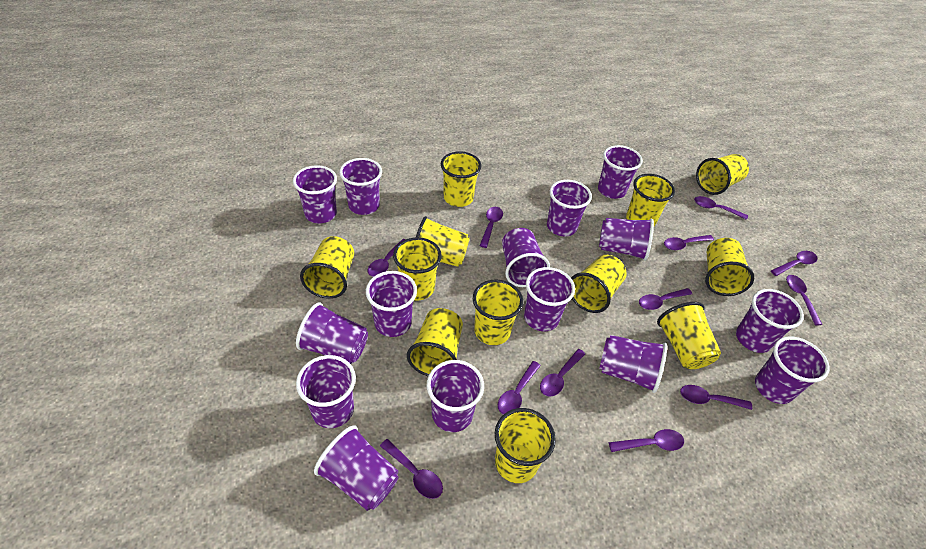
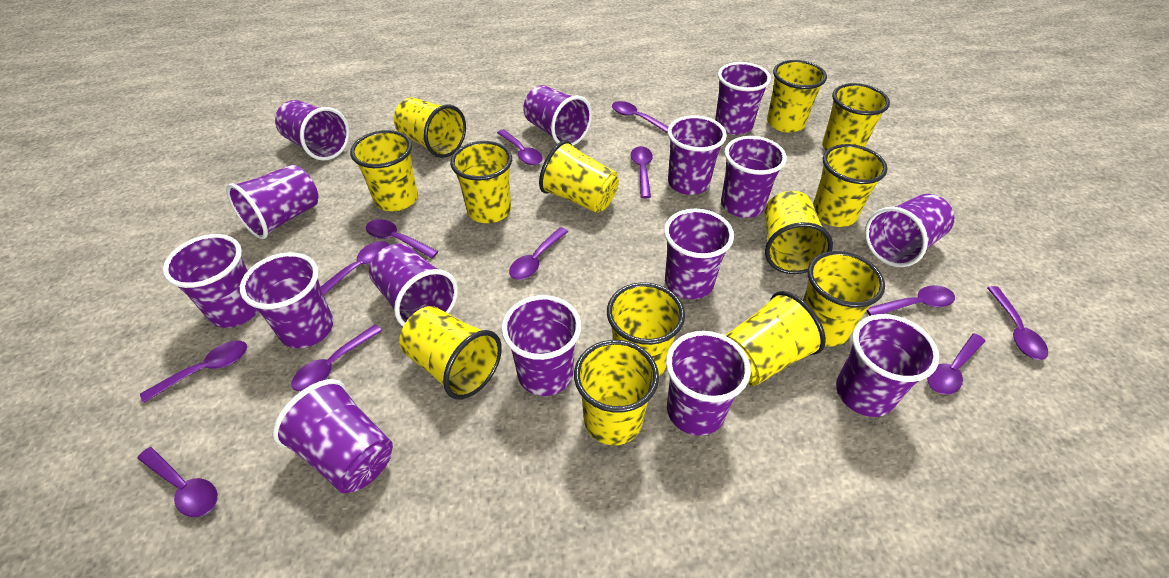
yellow cup: [300,236,354,299] [393,237,442,301] [407,308,463,376] [416,216,470,267] [441,151,481,207] [473,279,523,345] [495,408,556,483] [571,255,627,313] [626,174,675,226] [657,302,721,369] [696,154,749,195] [705,238,754,296] = 12 -> [350,130,418,211] [394,98,466,158] [399,306,502,399] [450,141,512,223] [539,140,619,213] [574,340,659,445] [607,282,685,376] [724,291,826,386] [765,191,833,274] [767,60,827,133] [803,251,885,347] [813,144,887,227] [822,83,890,151] = 13

